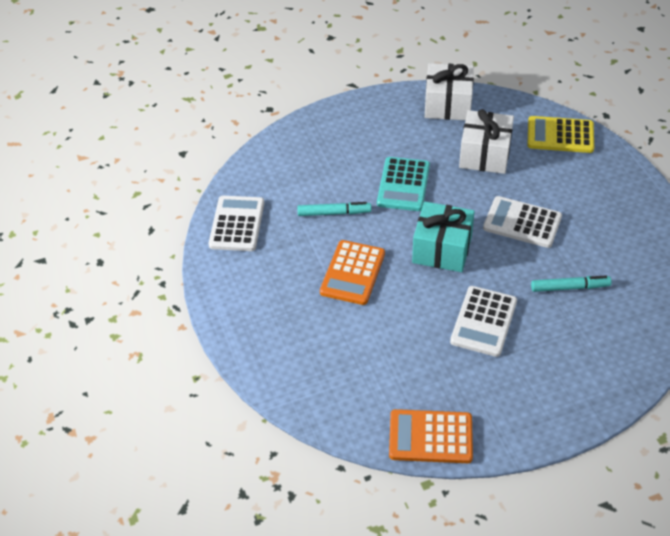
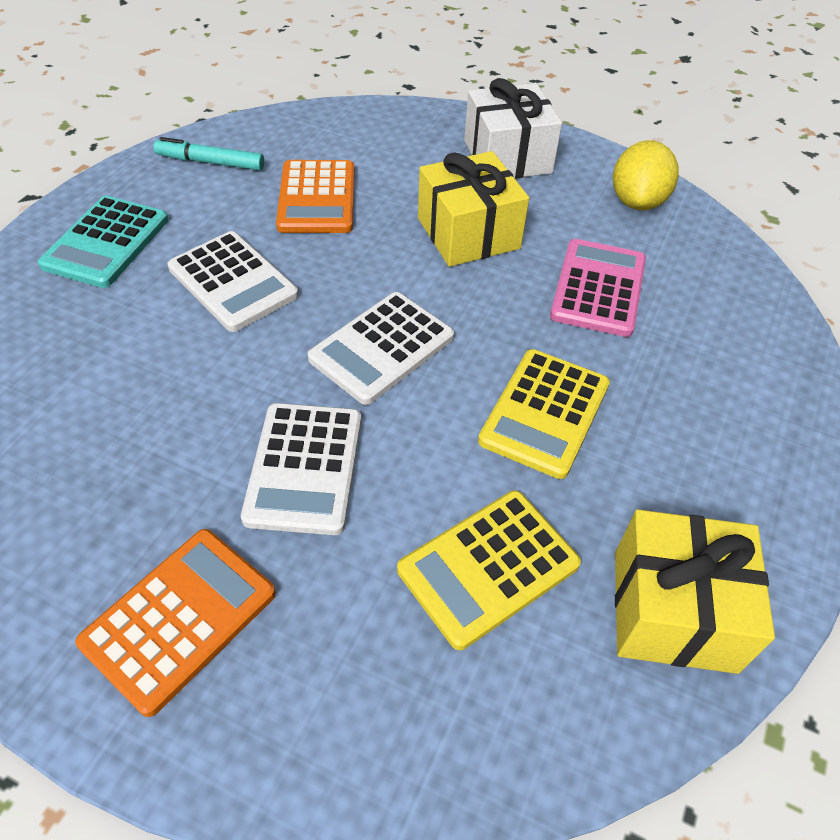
pink calculator: none = 0 -> [550,239,646,337] = 1
turquoise gift: [412,202,475,272] = 1 -> none = 0
turquoise marker: [297,202,371,216] [531,276,612,292] = 2 -> [154,137,264,170] = 1
white gift: [425,63,474,120] [459,109,514,174] = 2 -> [464,78,562,178] = 1
yellow calculator: [527,116,594,153] = 1 -> [397,490,581,650] [478,349,610,479] = 2
yellow gift: none = 0 -> [418,151,529,267] [615,509,775,674] = 2
yellow lemon: none = 0 -> [613,140,679,210] = 1

